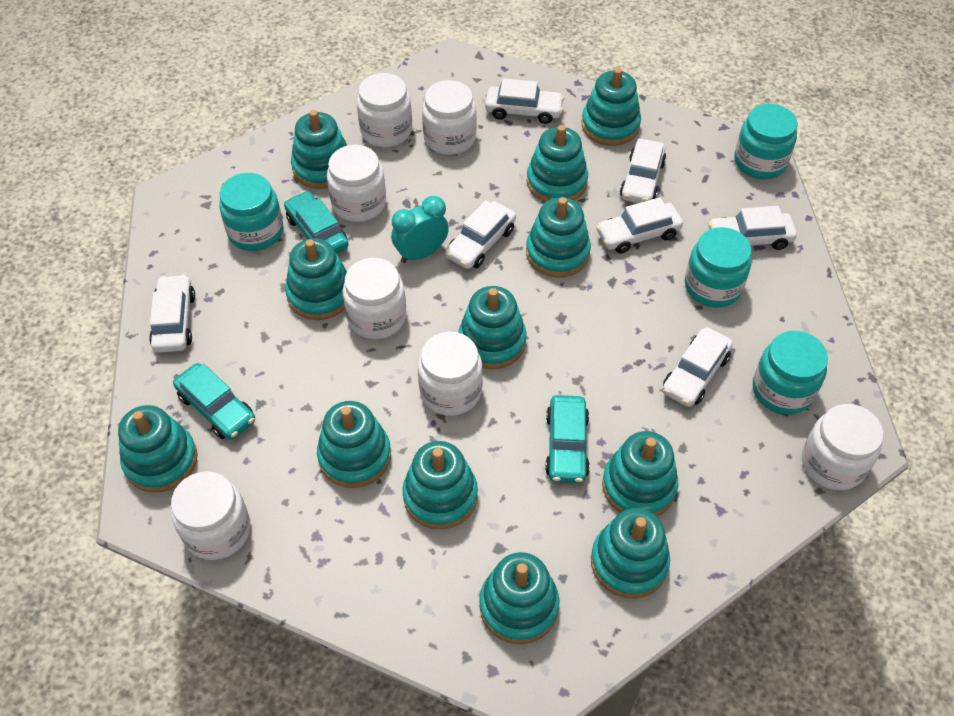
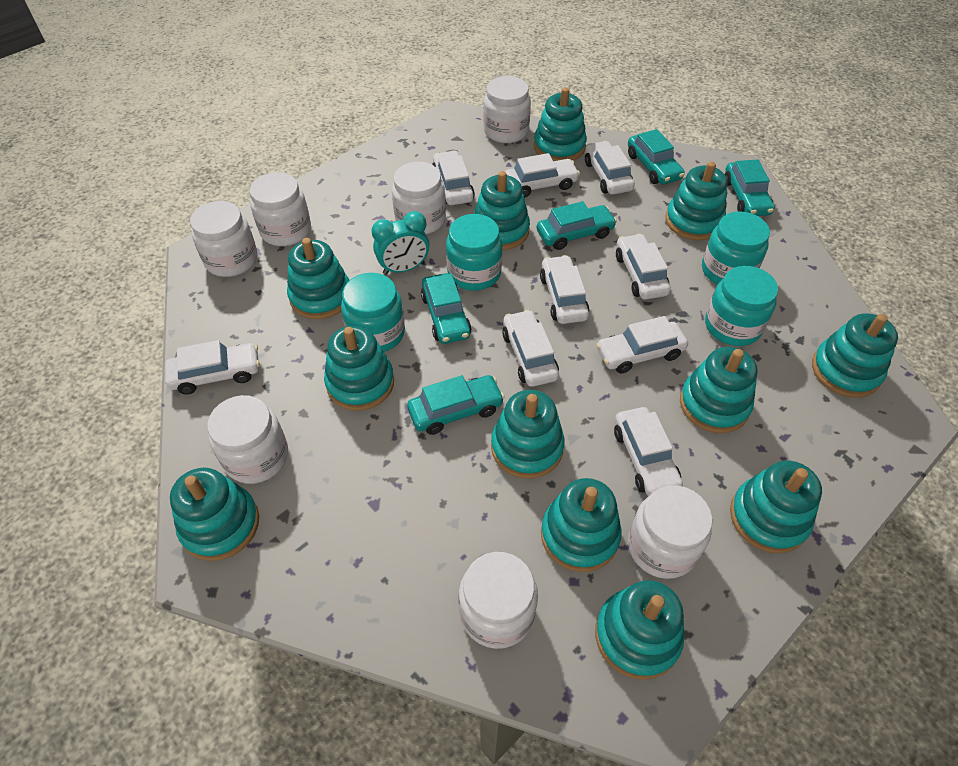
turquoise car: [173,363,255,440] [284,191,349,254] [545,395,590,483] = 3 -> [407,375,505,435] [421,273,471,344] [537,201,617,250] [628,129,685,184] [725,159,775,216] = 5
white car: [149,274,195,353] [445,200,516,269] [485,78,564,124] [596,197,683,254] [620,139,666,203] [662,327,733,407] [708,206,797,250] = 7 -> [165,340,260,395] [432,150,475,205] [502,310,559,387] [505,153,580,198] [540,255,589,324] [585,141,635,195] [596,316,688,373] [614,407,683,496] [616,234,671,300] = 9

